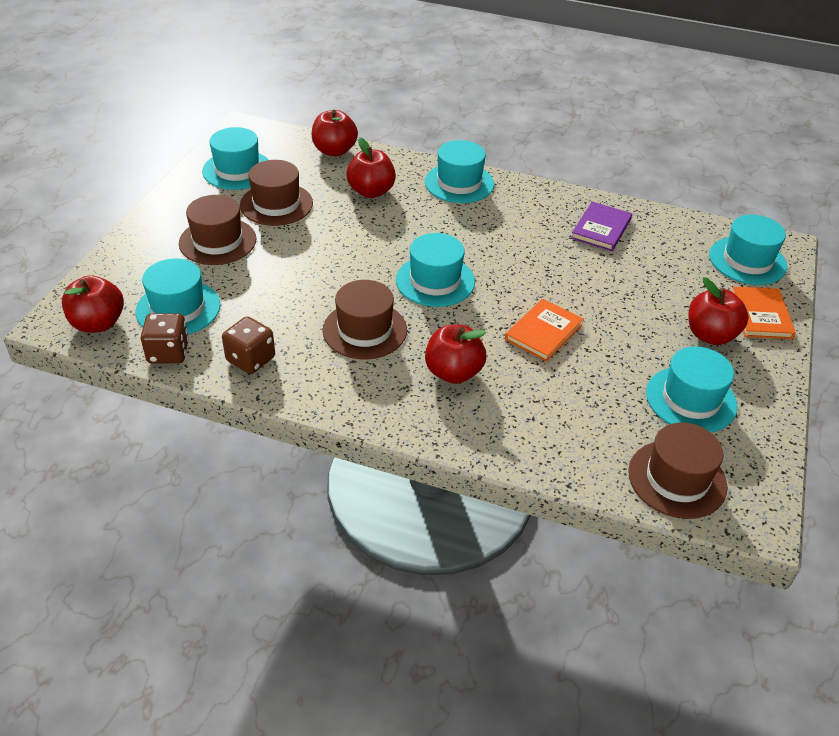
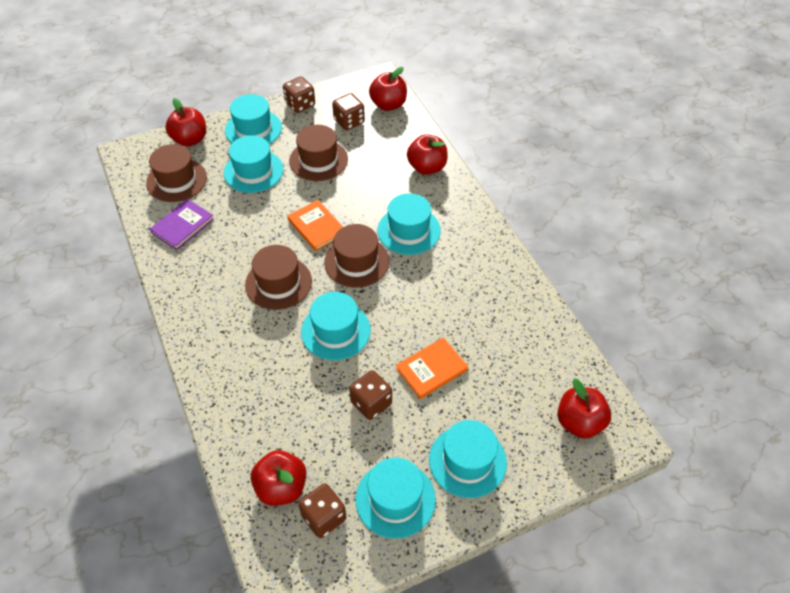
brown dice: [141,313,189,363] [222,316,275,374] = 2 -> [283,76,315,113] [298,483,346,538] [332,93,365,130] [349,370,392,420] = 4

